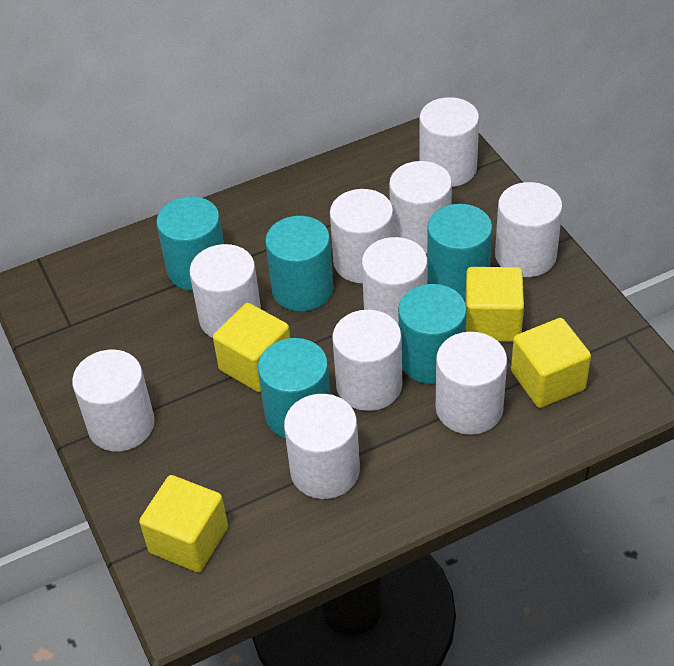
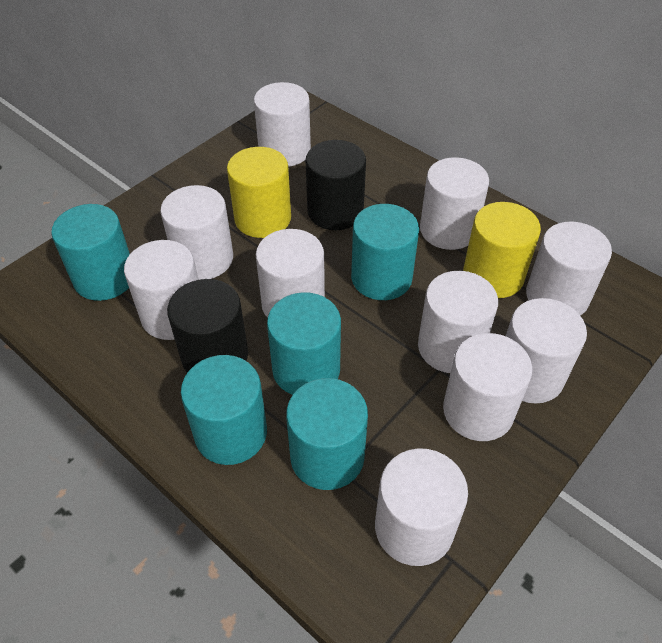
black cylinder: none = 0 -> [167,279,248,373] [306,140,366,230] = 2
yellow cube: [139,475,228,572] [213,303,290,392] [465,267,524,342] [511,318,591,408] = 4 -> none = 0
yellow cylinder: none = 0 -> [227,147,291,238] [463,202,541,298] = 2

